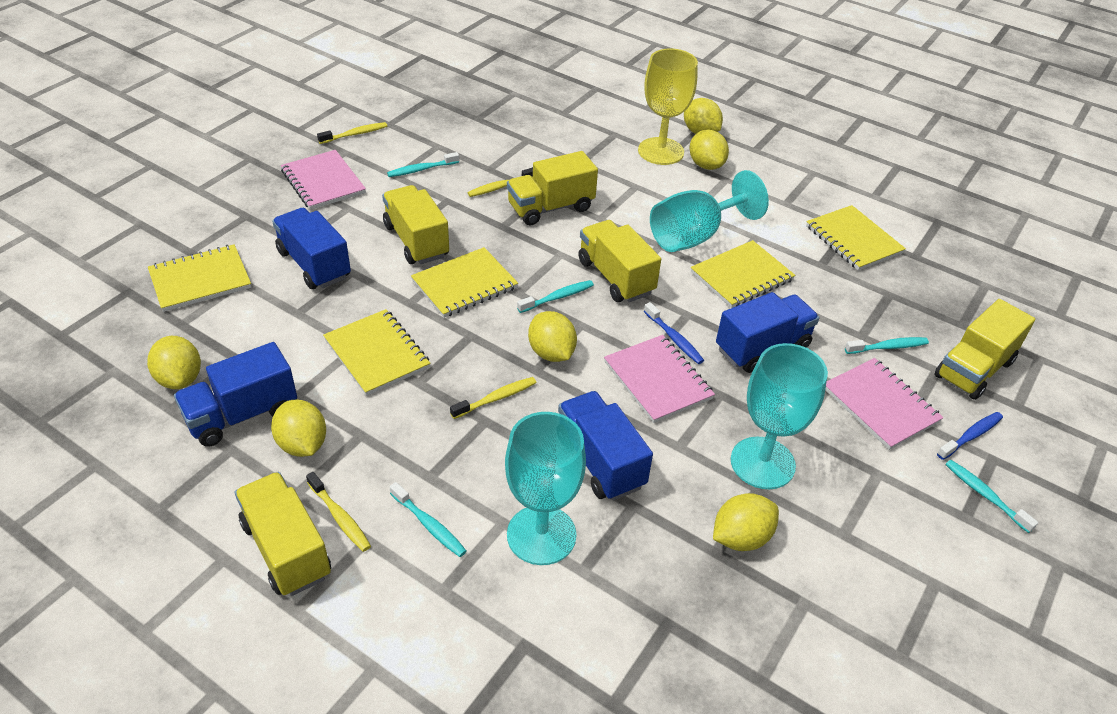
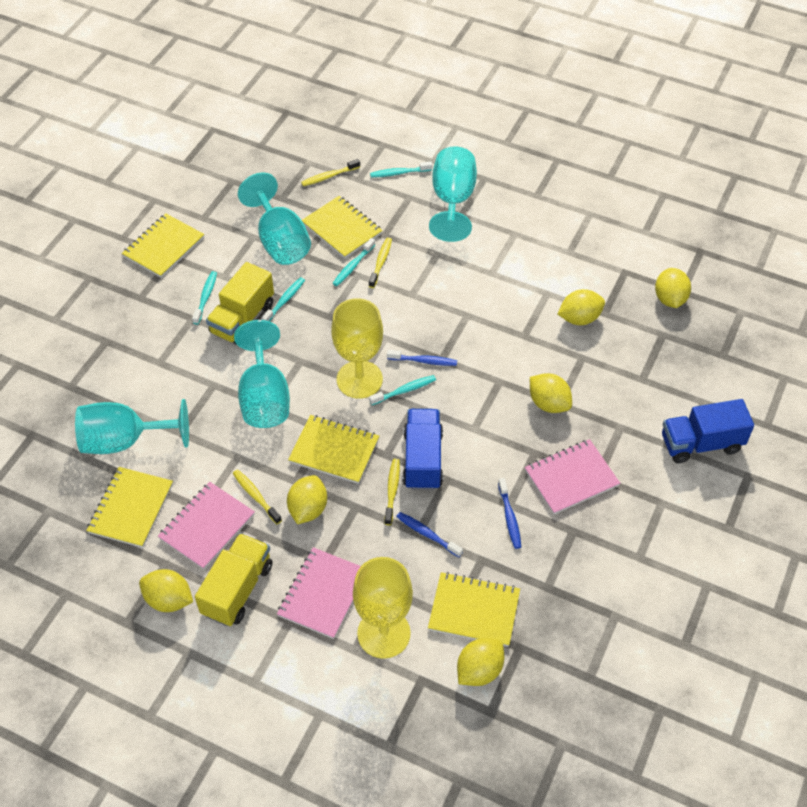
blue toothbrush: [644,302,704,364] [937,412,1003,460] = 2 -> [387,350,457,366] [396,512,463,557] [498,478,521,549] = 3
blue truck: [174,342,297,447] [272,208,351,289] [558,391,653,501] [716,292,820,373] = 4 -> [403,409,443,490] [662,399,754,463] = 2
turquoise goblet: [505,412,586,565] [650,170,769,252] [731,343,828,489] = 3 -> [75,399,189,454] [234,320,290,428] [238,173,311,265] [429,146,477,242] = 4
yellow goblet: [638,49,698,165] = 1 -> [331,298,383,399] [353,557,413,659] = 2
yellow truck: [235,472,331,596] [382,185,449,264] [507,151,598,225] [578,220,661,302] [935,299,1035,400] = 5 -> [195,533,272,626] [206,262,274,345] = 2

